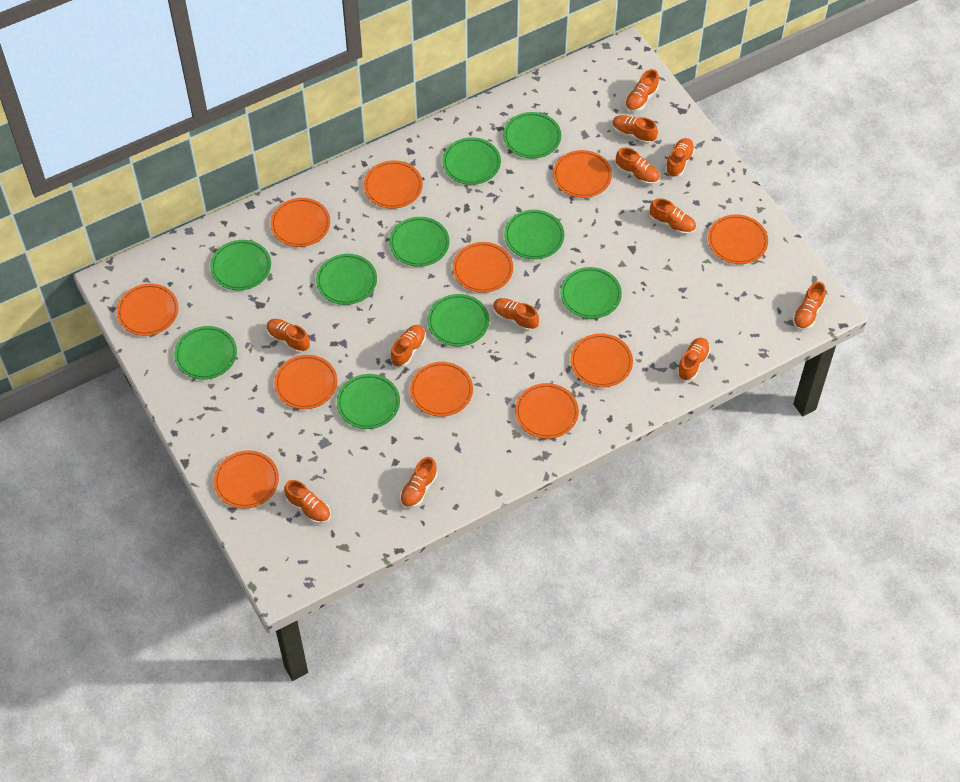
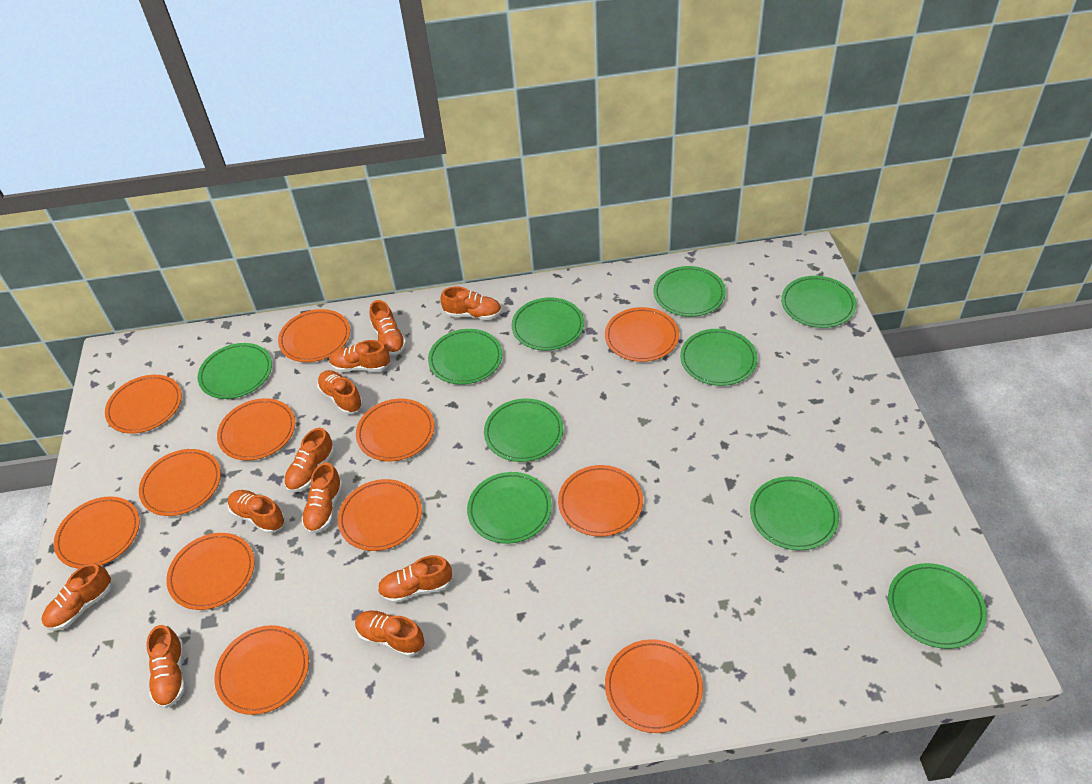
orange plate: [117,284,179,336] [214,450,279,508] [270,198,330,247] [274,355,337,409] [364,161,423,209] [410,362,473,417] [453,242,513,293] [515,383,579,439] [553,150,612,198] [570,333,633,387] [708,214,768,264] = 11 -> [54,496,140,569] [105,375,182,434] [139,449,221,516] [166,533,255,610] [215,625,309,715] [217,398,295,461] [278,309,350,362] [338,479,422,551] [356,399,435,461] [558,465,643,537] [605,307,679,362] [605,639,703,733] = 12
orange shoe: [267,319,310,353] [284,480,331,524] [390,325,426,367] [400,457,437,508] [493,298,539,331] [612,115,658,144] [616,147,660,185] [625,69,659,112] [650,198,696,235] [665,138,695,177] [677,338,710,380] [793,282,826,330] = 12 -> [42,563,112,630] [146,625,185,708] [228,490,285,534] [284,428,334,492] [301,462,343,534] [317,370,363,414] [329,340,390,372] [355,611,425,657] [370,300,406,355] [377,555,452,603] [440,286,502,320] = 11

